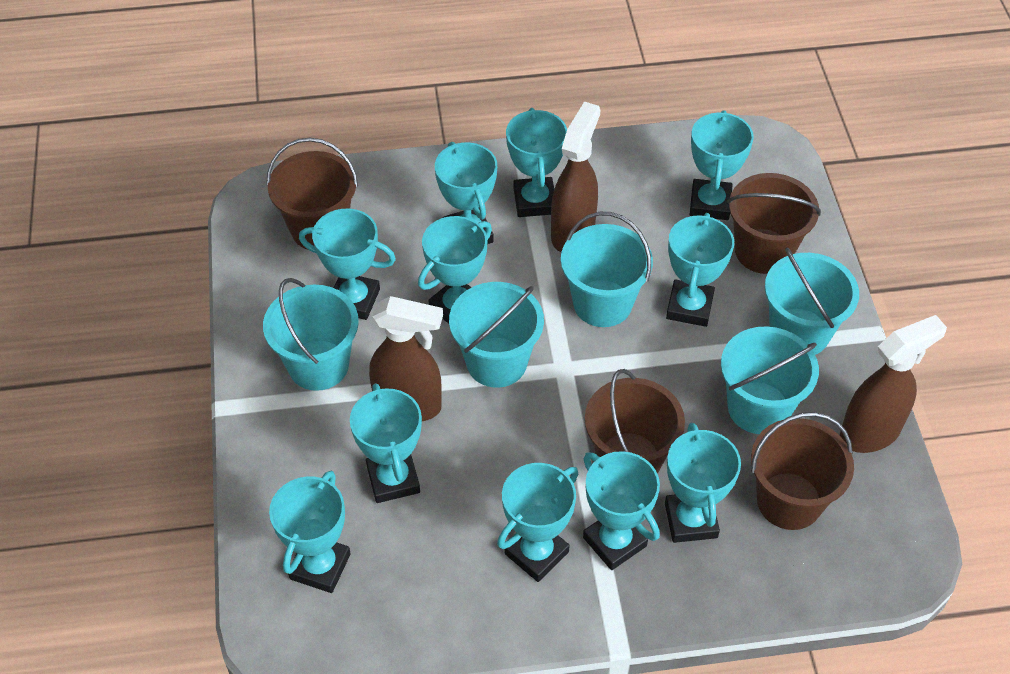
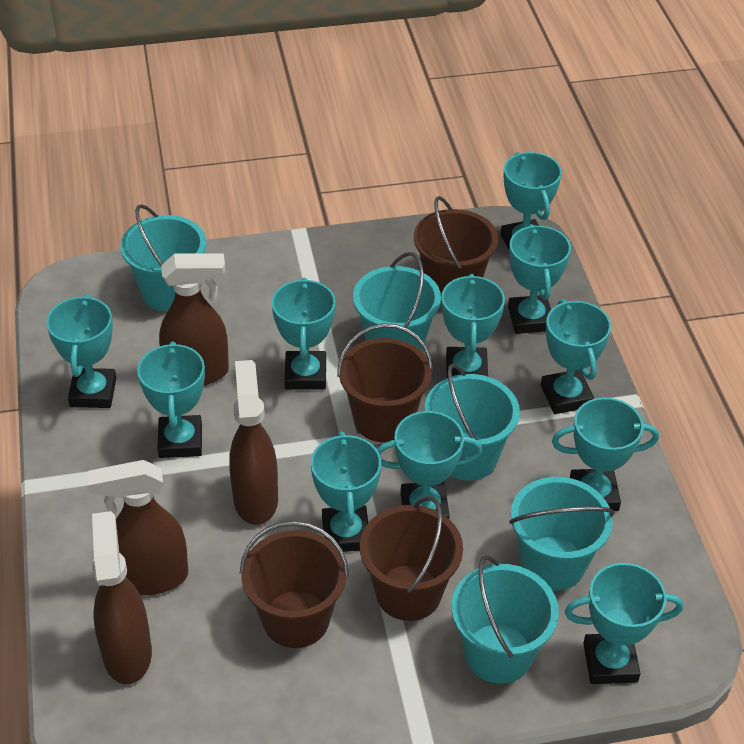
brown spray bottle: [369,296,443,421] [551,102,600,252] [840,315,947,453] = 3 -> [88,460,188,595] [92,511,152,684] [159,253,229,385] [229,360,278,525] = 4

